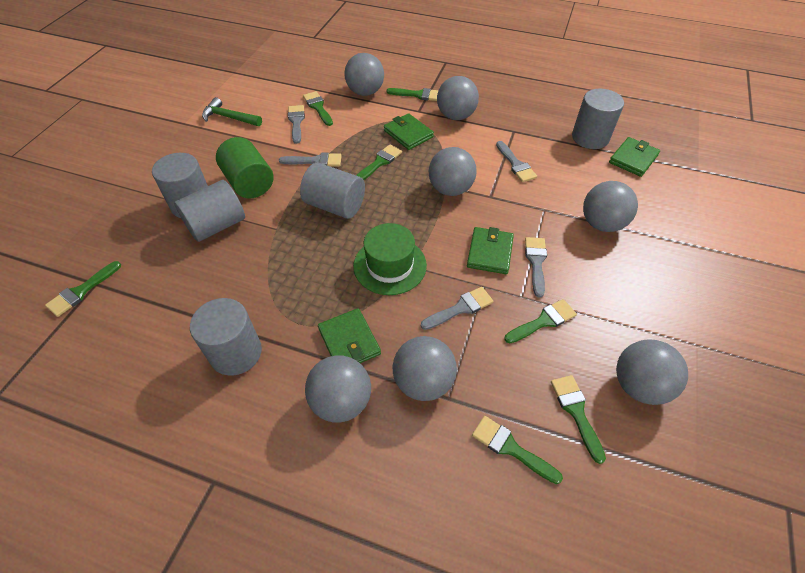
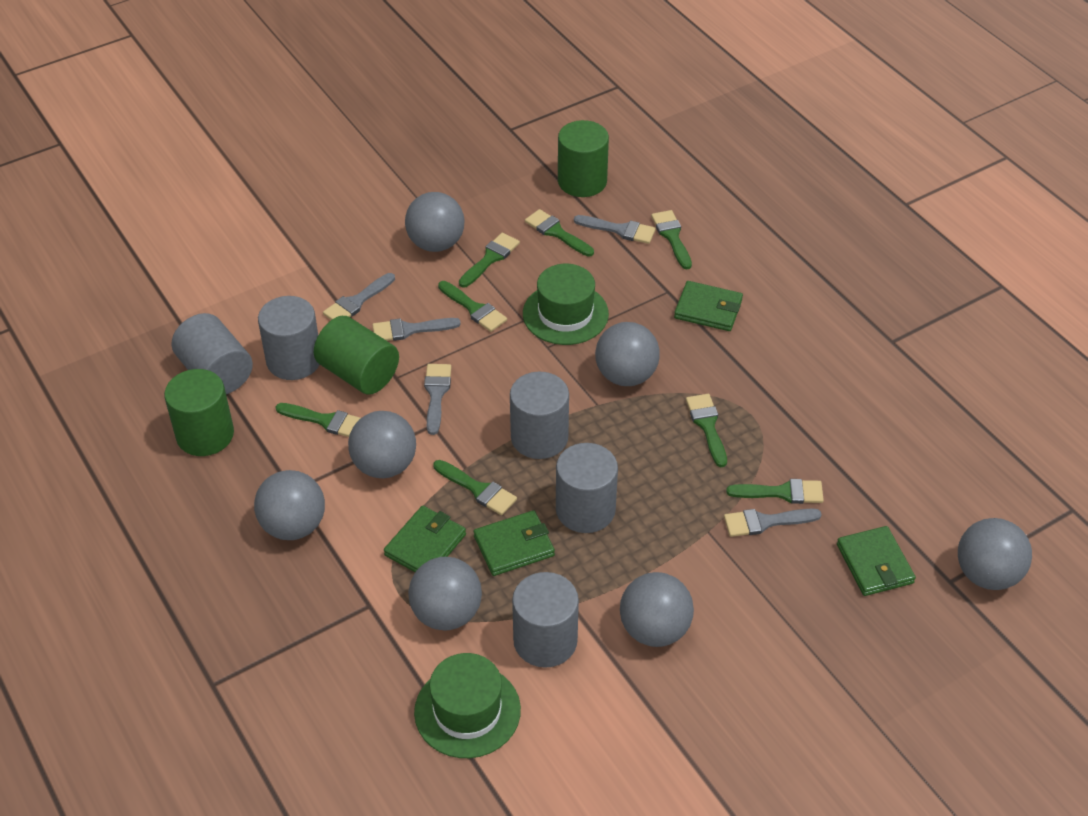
green brush: [45,261,121,317] [303,91,333,126] [356,144,402,180] [386,88,439,101] [472,416,563,484] [504,299,577,343] [551,375,606,464] = 7 -> [276,403,361,437] [433,460,517,515] [438,281,507,332] [459,233,520,288] [525,209,594,257] [651,210,692,270] [686,394,727,467] [726,479,824,504] = 8
green cylinder: [216,137,273,198] = 1 -> [164,369,234,456] [314,316,399,395] [558,120,609,197] = 3
green hammer: [202,97,262,126] = 1 -> none = 0
green hat: [353,223,427,295] = 1 -> [414,653,521,758] [523,264,609,345] = 2

